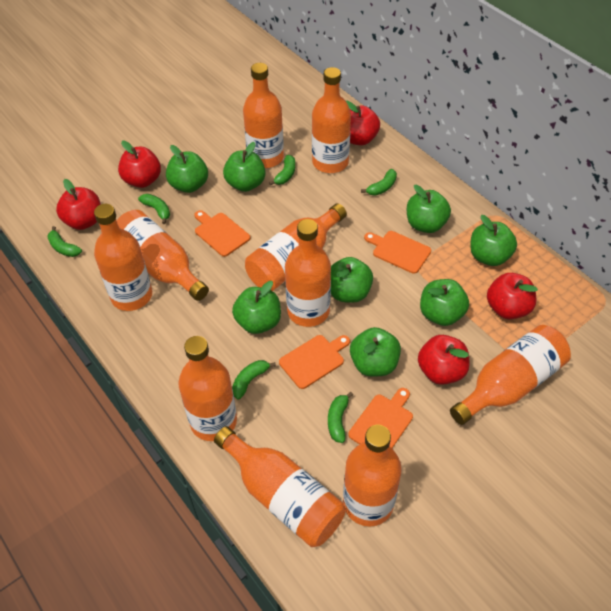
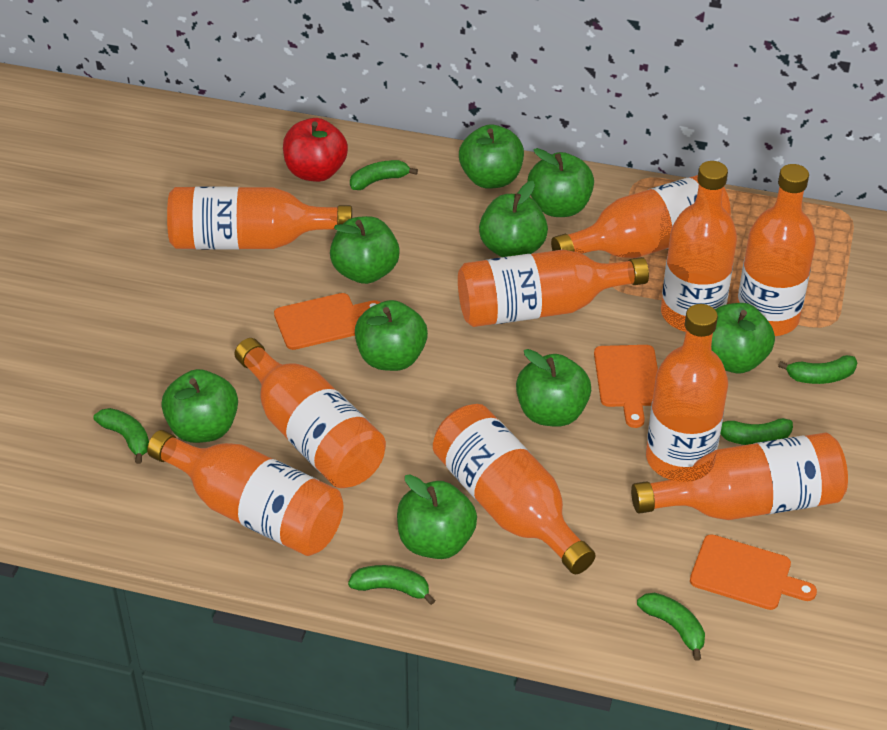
green apple: [166,145,208,193] [223,142,266,192] [232,281,281,334] [331,257,373,303] [350,327,401,376] [407,185,451,233] [420,279,469,326] [470,215,517,266] = 8 -> [161,369,238,443] [330,216,400,284] [355,300,428,371] [397,474,477,559] [459,124,524,189] [479,181,548,257] [516,349,591,427] [527,148,594,217] [711,303,775,373] = 9
orange cutting board: [194,210,251,257] [279,335,350,389] [349,388,413,448] [364,231,431,274] = 4 -> [274,293,381,350] [594,345,658,428] [690,534,817,610] = 3
red apple: [56,179,101,230] [118,141,161,188] [346,101,380,145] [418,335,470,385] [487,273,538,319] = 5 -> [283,118,348,182] = 1

